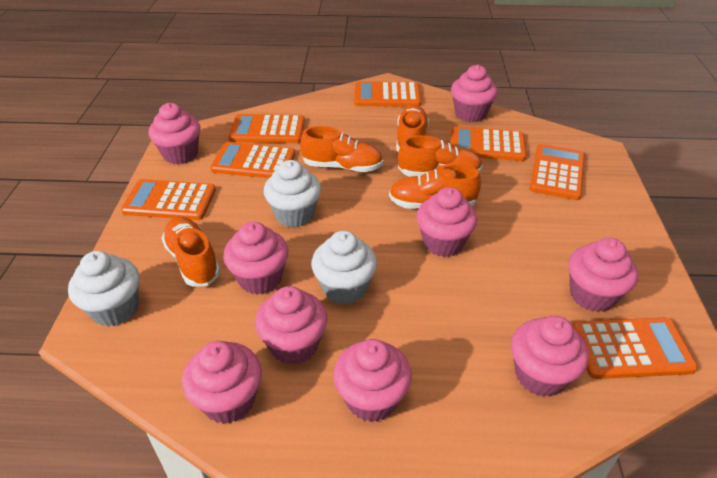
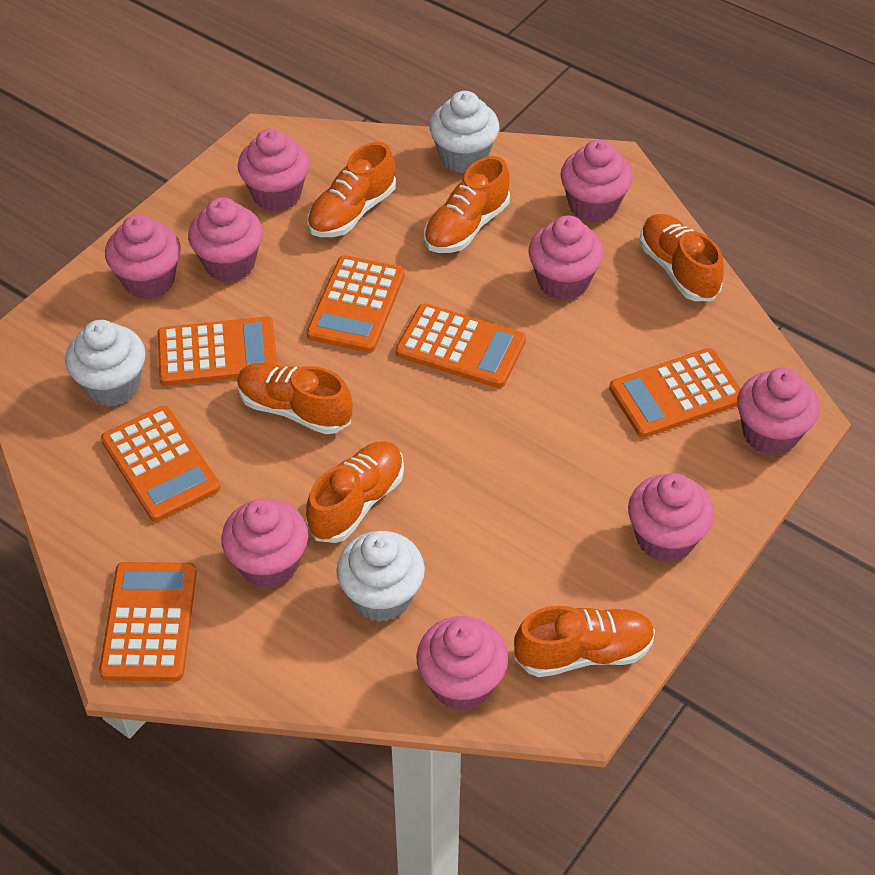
orange calculator: [121,179,216,220] [210,142,295,178] [229,114,305,143] [354,82,421,107] [451,126,526,161] [529,144,585,200] [572,318,698,379] = 7 -> [99,562,197,681] [101,406,221,522] [157,317,277,386] [307,255,405,353] [396,303,526,388] [609,348,741,438] = 6
orange shoe: [162,217,220,287] [300,126,383,172] [389,164,481,209] [396,105,429,152] [398,135,483,177] = 5 -> [237,362,353,434] [306,441,404,543] [307,142,396,237] [424,156,510,253] [514,606,655,677] [640,214,724,301] = 6

